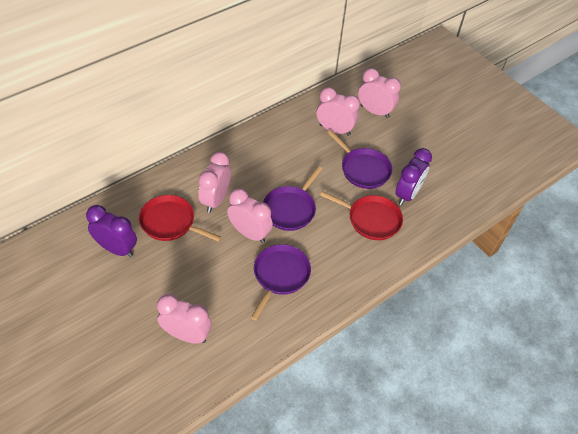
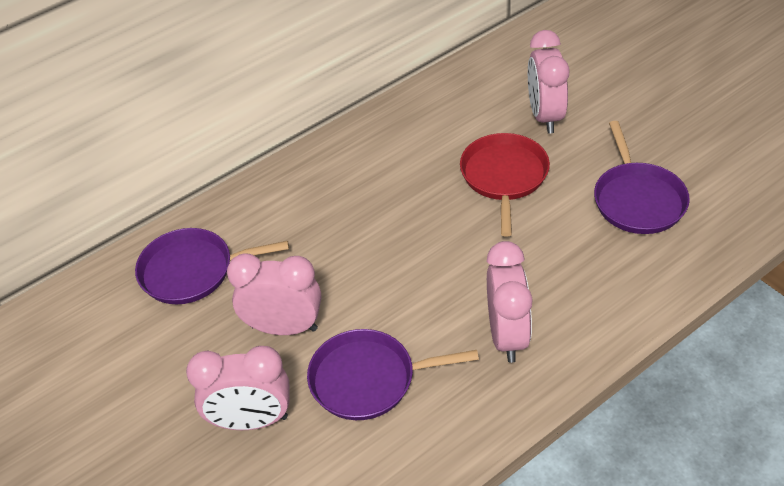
pink clock: [157,294,212,344] [198,152,231,213] [227,188,273,243] [317,87,360,136] [358,68,401,118] = 5 -> [186,346,289,430] [227,253,321,335] [487,241,533,363] [528,30,569,134] = 4
purple clock: [86,205,137,257] [395,148,432,205] = 2 -> none = 0
red pan: [139,195,222,242] [320,191,403,240] = 2 -> [460,133,550,237] = 1

